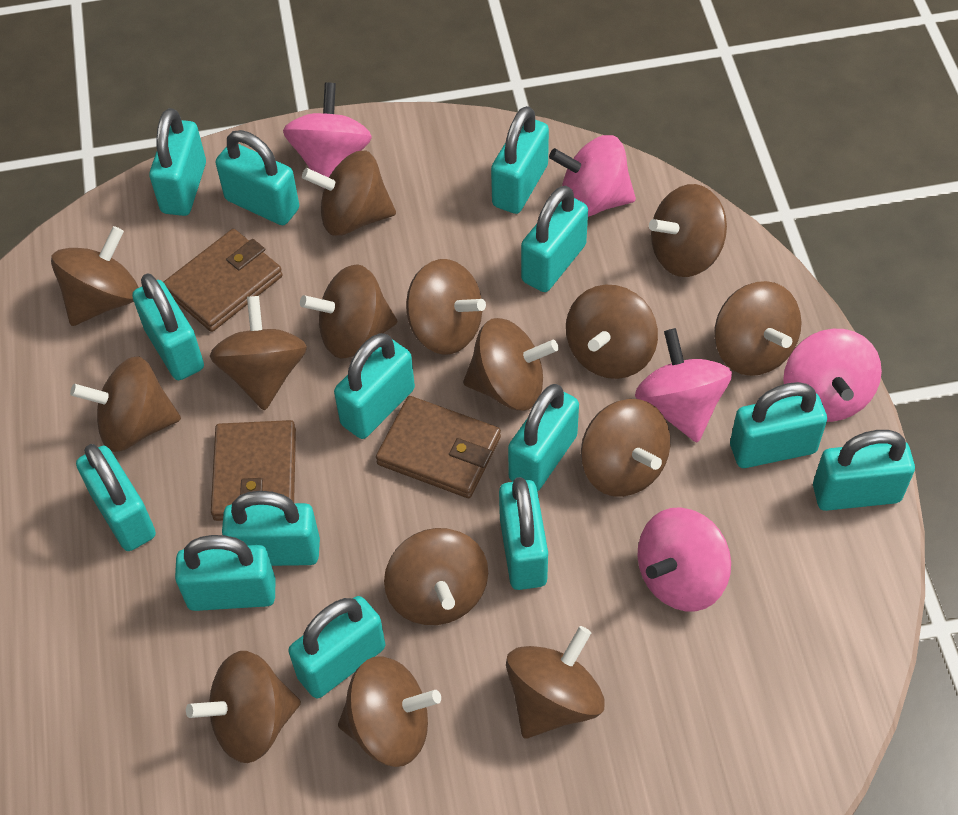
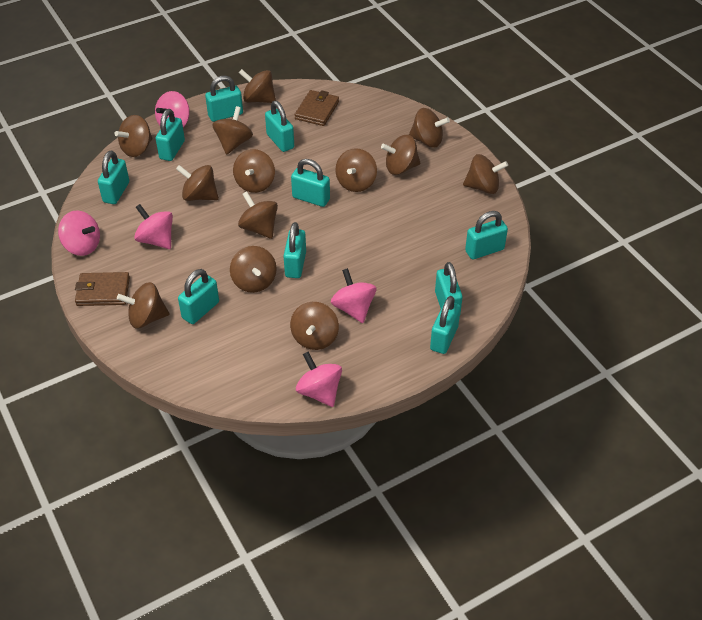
brown spinning top: [51,226,139,326] [70,356,181,452] [186,651,301,763] [210,296,307,410] [300,264,397,359] [302,150,396,236] [338,656,441,767] [384,528,488,625] [406,259,486,355] [463,318,559,411] [506,626,605,739] [566,285,658,379] [581,399,670,497] [649,184,727,277] [714,281,802,376] = 15 -> [114,115,153,157] [117,282,170,328] [176,165,219,201] [212,106,253,155] [230,246,277,293] [233,149,275,193] [238,191,278,239] [239,69,276,103] [290,302,339,350] [335,148,377,192] [381,135,421,175] [409,108,450,148] [463,154,508,194] = 13
brown wallet: [163,229,283,332] [211,420,296,521] [376,396,501,498] = 3 -> [75,272,130,306] [295,90,339,126] = 2
turquoise padlock: [76,444,156,551] [132,273,204,380] [149,108,206,216] [175,535,275,611] [216,130,299,226] [222,491,320,566] [288,596,385,698] [334,333,415,439] [491,106,549,214] [499,477,548,590] [508,384,579,492] [521,186,588,292] [730,382,827,468] [813,430,915,511] = 14 -> [98,151,129,204] [155,109,185,161] [178,269,219,324] [205,76,243,122] [265,101,294,152] [284,222,306,278] [291,159,330,207] [430,296,461,354] [435,262,463,313] [465,211,508,259] = 10

